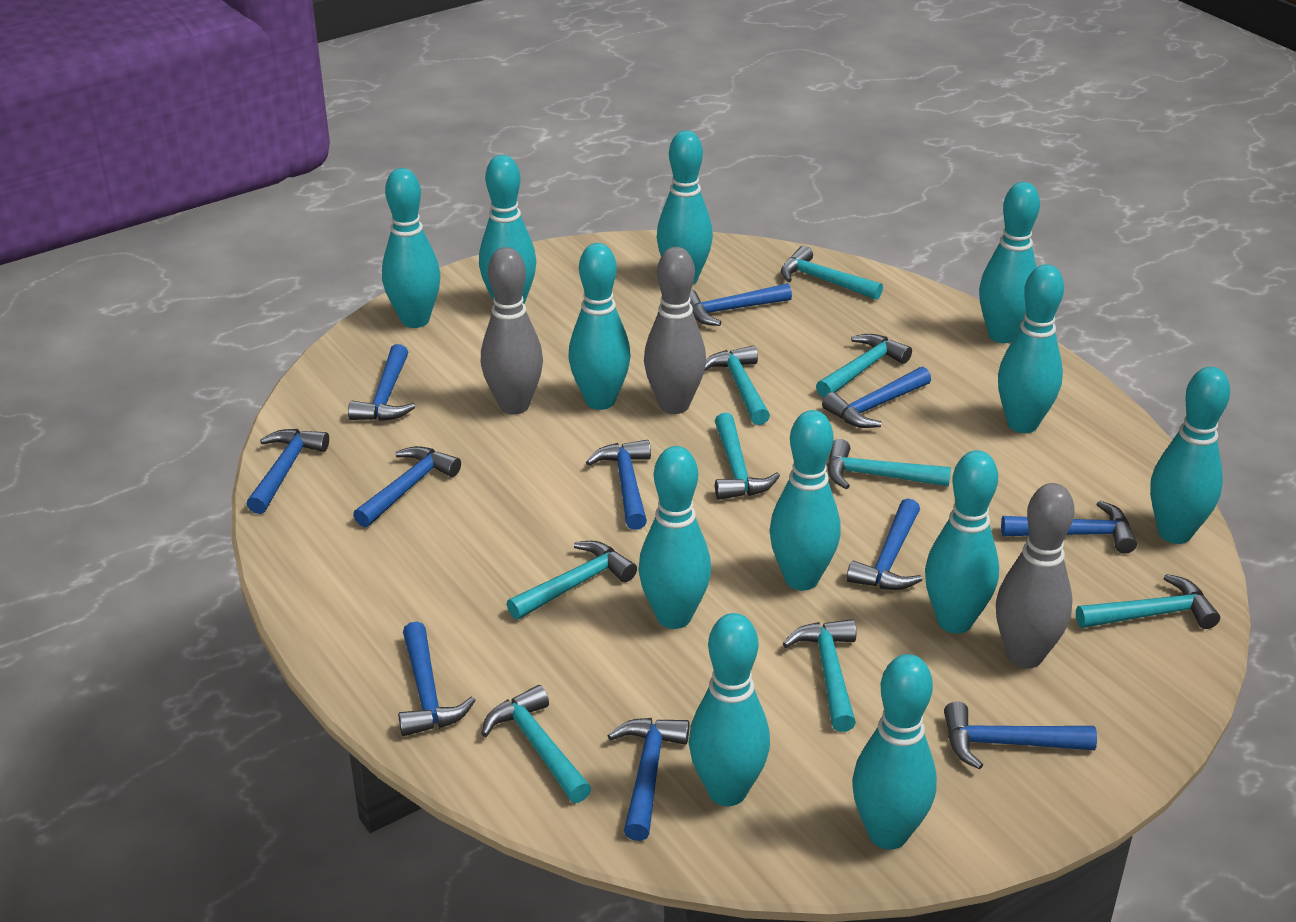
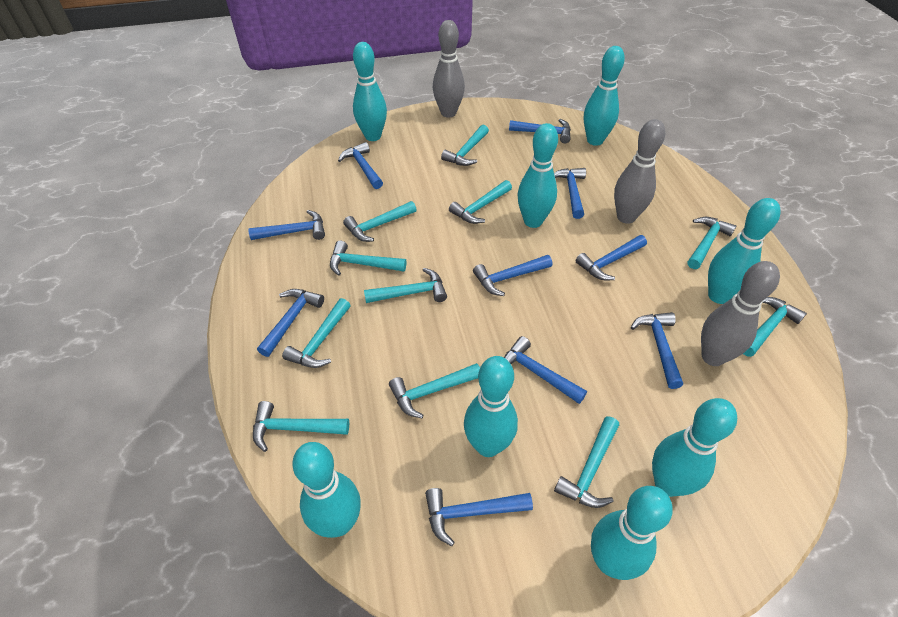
blue hammer: [246,429,329,514] [348,344,415,421] [353,446,461,527] [398,622,476,736] [586,440,651,530] [607,718,690,841] [690,283,792,326] [822,367,931,428] [846,498,922,590] [944,701,1097,770] [1001,500,1137,554] = 11 -> [248,210,325,240] [257,289,324,357] [338,142,383,189] [425,488,533,546] [473,255,552,296] [504,336,587,404] [509,119,571,143] [554,168,586,219] [576,235,647,280] [631,312,683,389] = 10
turquoise bowling pin: [382,168,440,328] [479,155,537,304] [568,243,631,410] [638,446,711,629] [657,130,713,285] [689,613,770,806] [769,410,841,591] [852,654,937,850] [925,450,999,634] [979,182,1040,343] [998,264,1064,433] [1150,367,1230,544] = 12 -> [292,442,361,538] [353,42,387,141] [464,356,518,457] [517,123,558,228] [584,46,625,146] [591,486,673,580] [652,398,737,497] [708,198,781,304] = 8
turquoise hammer: [481,685,591,803] [507,541,637,619] [704,346,770,425] [715,413,780,500] [781,246,883,300] [783,619,856,732] [816,334,912,398] [827,439,951,489] [1076,574,1220,629] = 9 -> [253,401,349,452] [282,298,351,368] [330,241,407,276] [343,201,417,242] [364,268,447,303] [389,363,480,418] [441,125,489,166] [449,180,512,224] [554,416,619,508] [688,217,736,269] [743,297,807,357] = 11

